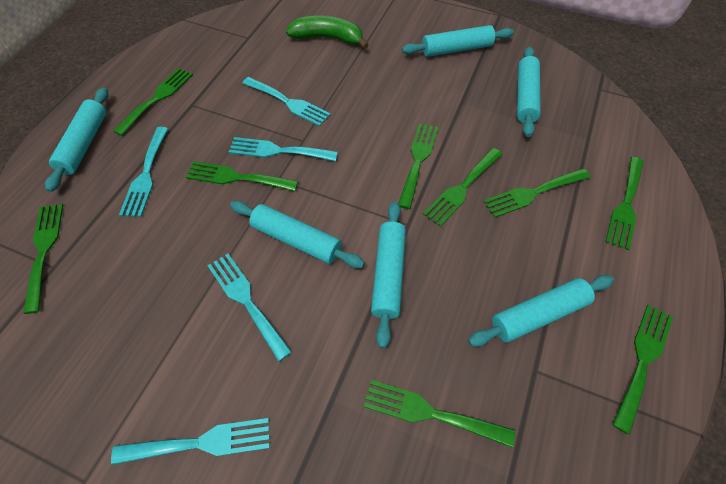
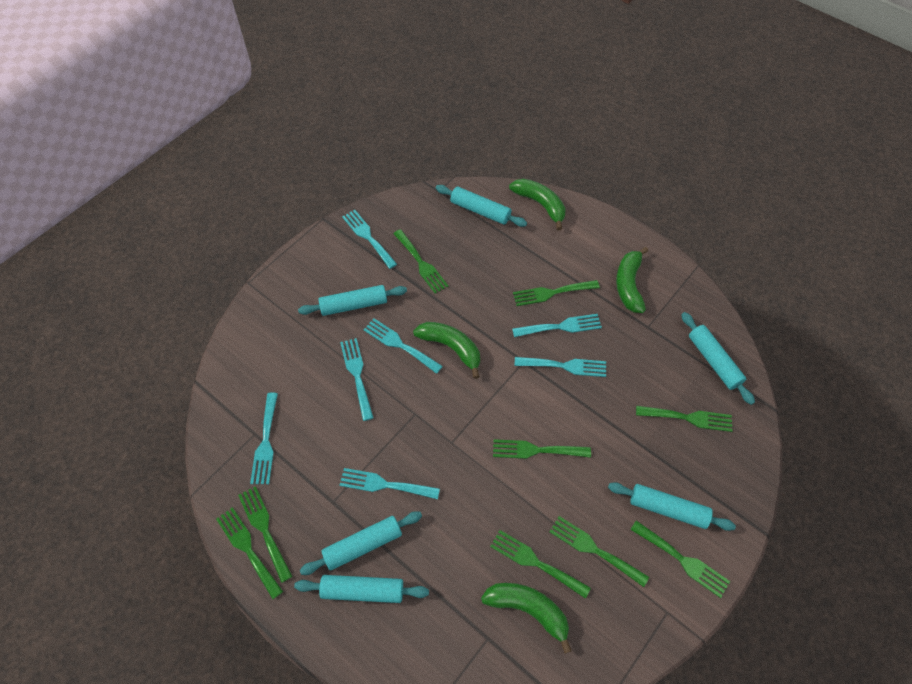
green banana: [286,15,368,49] = 1 -> [413,322,480,379] [481,583,572,653] [509,179,566,230] [616,247,648,313] = 4
turquoise fork: [111,418,270,465] [119,127,168,217] [208,253,292,362] [229,137,338,161] [242,77,331,126] = 5 -> [250,393,278,484] [339,468,440,499] [340,338,374,421] [342,210,397,269] [364,319,443,374] [512,314,602,337] [514,357,606,377] = 7

